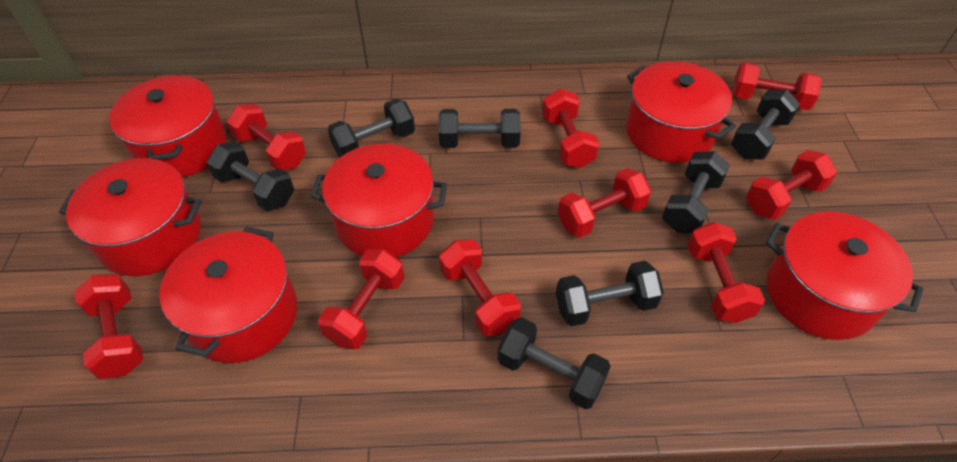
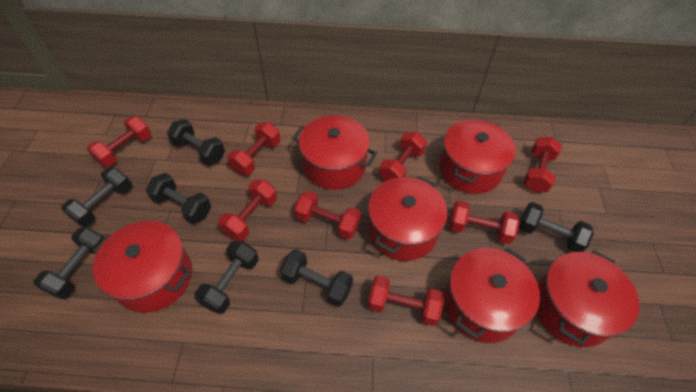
red dumbbell: [74,274,143,379] [226,104,306,170] [318,249,404,349] [439,239,521,336] [542,89,599,168] [558,168,651,238] [687,222,765,323] [732,62,822,110] [746,150,837,220] = 9 -> [87,116,151,167] [218,179,277,241] [227,122,281,175] [294,191,361,240] [368,276,444,326] [379,132,427,182] [449,200,520,244] [523,137,562,192] = 8

